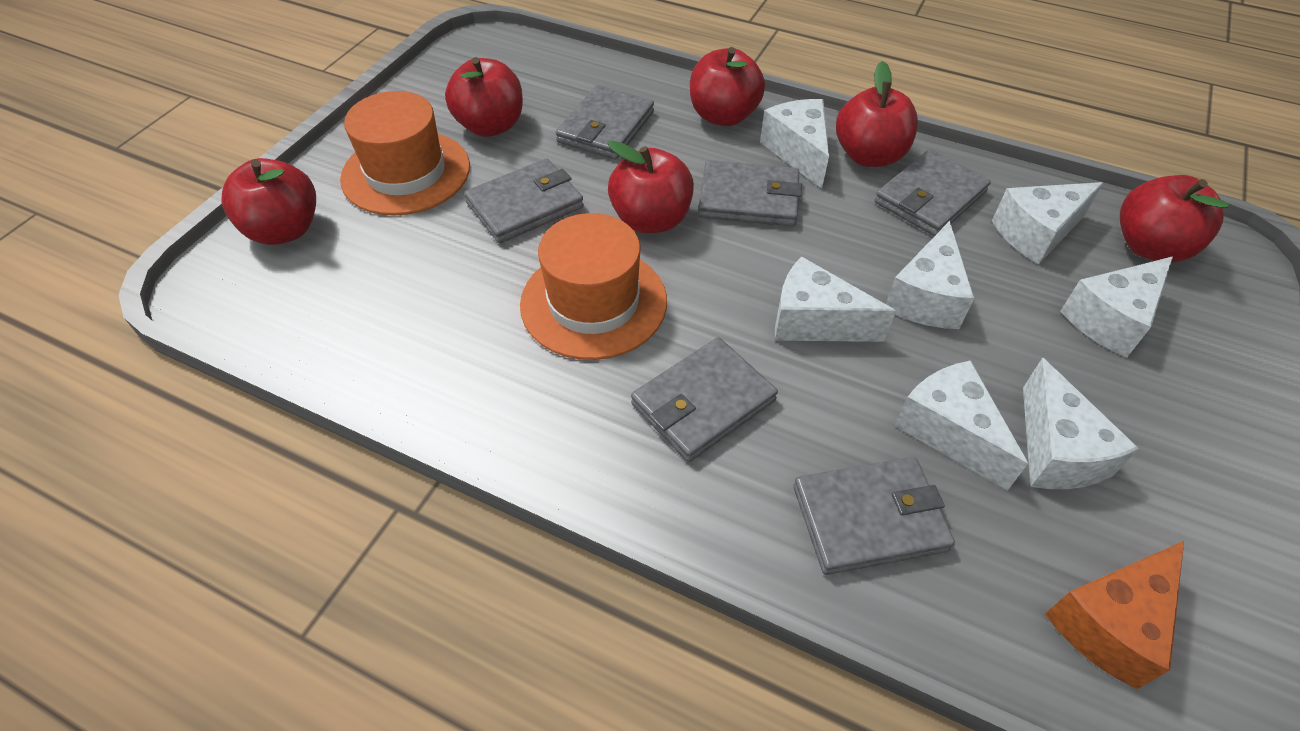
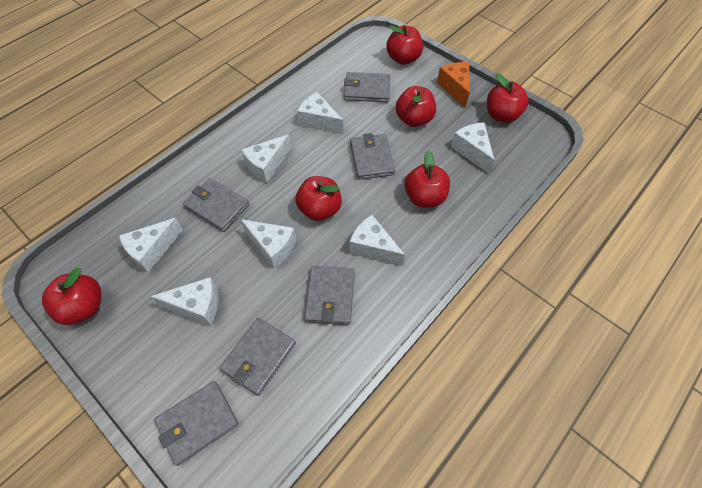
orange hat: [340,91,470,216] [520,213,667,360] = 2 -> none = 0

